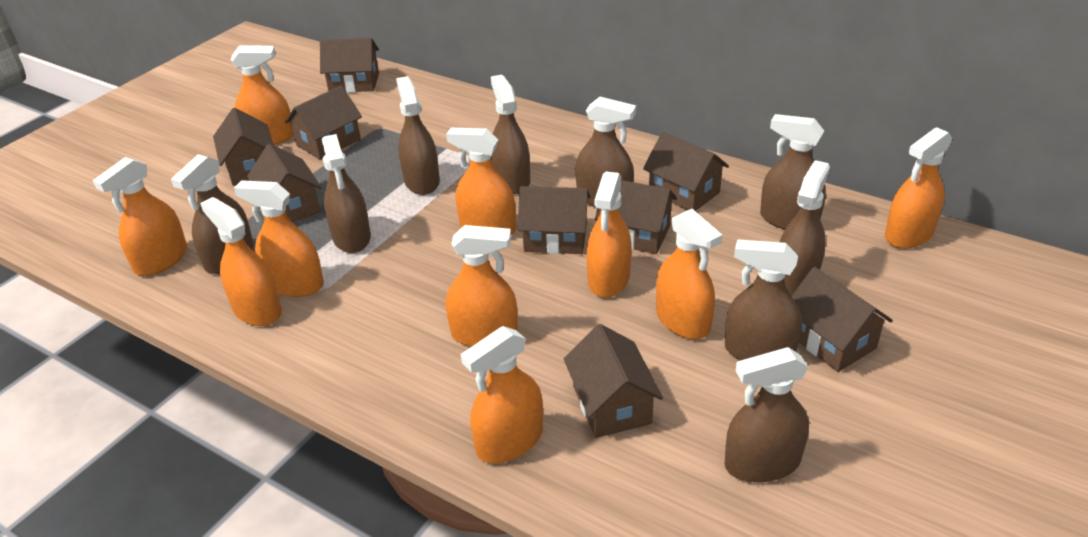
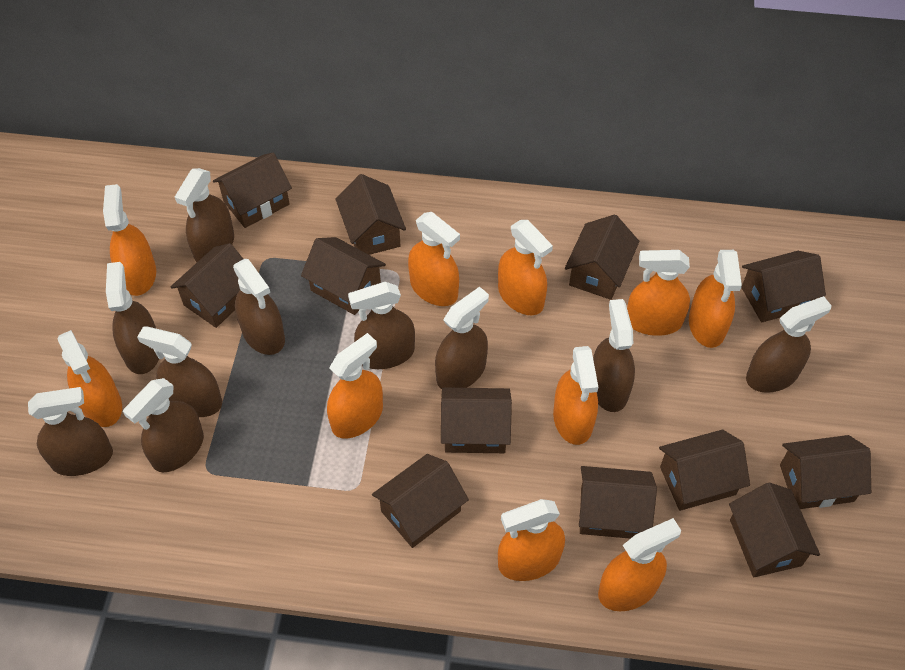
brown house: [213,108,274,186] [247,144,322,222] [285,86,362,160] [320,38,379,93] [517,186,590,254] [564,324,663,438] [595,180,677,254] [643,132,729,211] [791,267,893,372] = 9 -> [171,243,243,328] [213,153,292,228] [301,237,386,315] [335,174,406,255] [372,454,469,548] [441,387,512,453] [565,214,639,300] [579,466,657,539] [659,430,750,511] [729,482,820,577] [741,251,826,323] [780,435,871,509] = 12
brown spray bottle: [171,154,254,274] [322,134,371,253] [396,76,440,195] [491,75,530,194] [575,97,636,207] [725,239,802,361] [725,347,809,483] [760,114,826,230] [780,160,830,296] = 9 -> [28,387,113,476] [106,262,159,374] [123,378,204,472] [137,326,222,417] [175,168,234,262] [233,259,285,355] [348,282,415,369] [435,287,489,389] [593,299,635,412] [746,296,832,393] = 10

